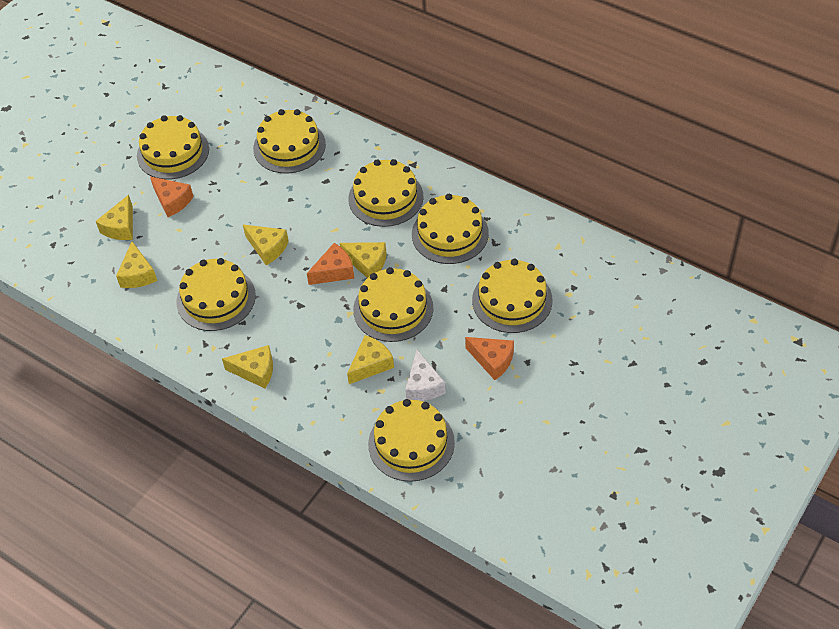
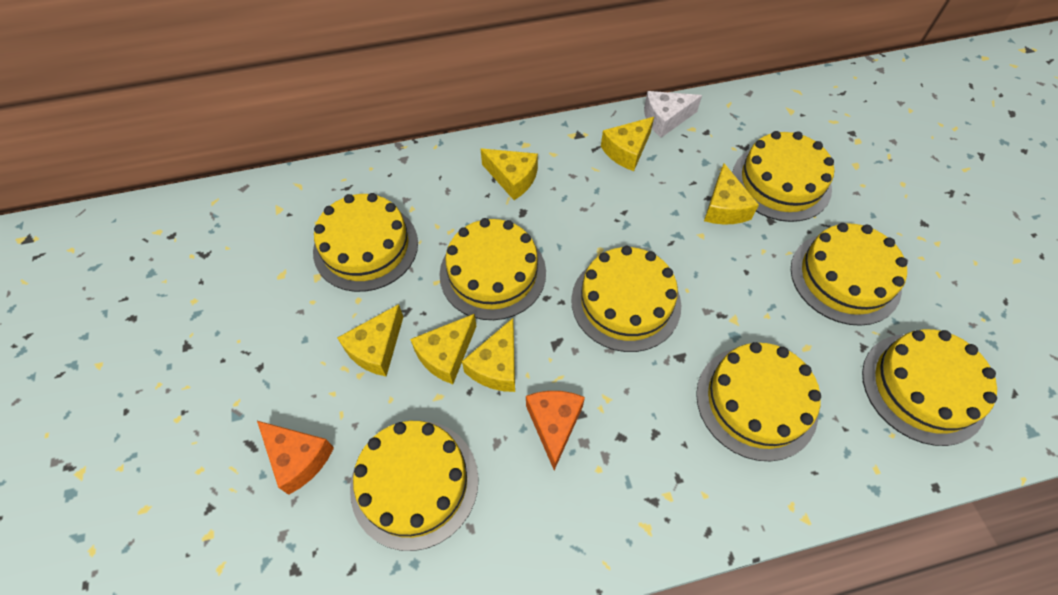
orange cheese: [150,177,194,217] [307,243,354,285] [465,337,514,380] = 3 -> [257,421,334,495] [526,391,585,470] = 2

